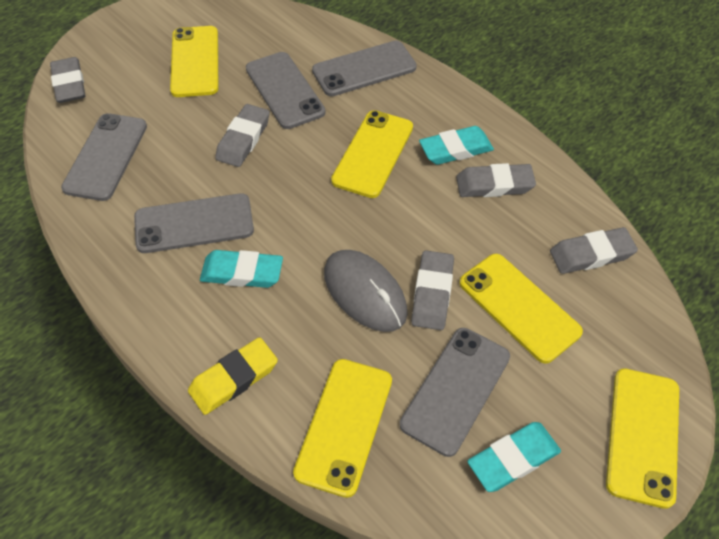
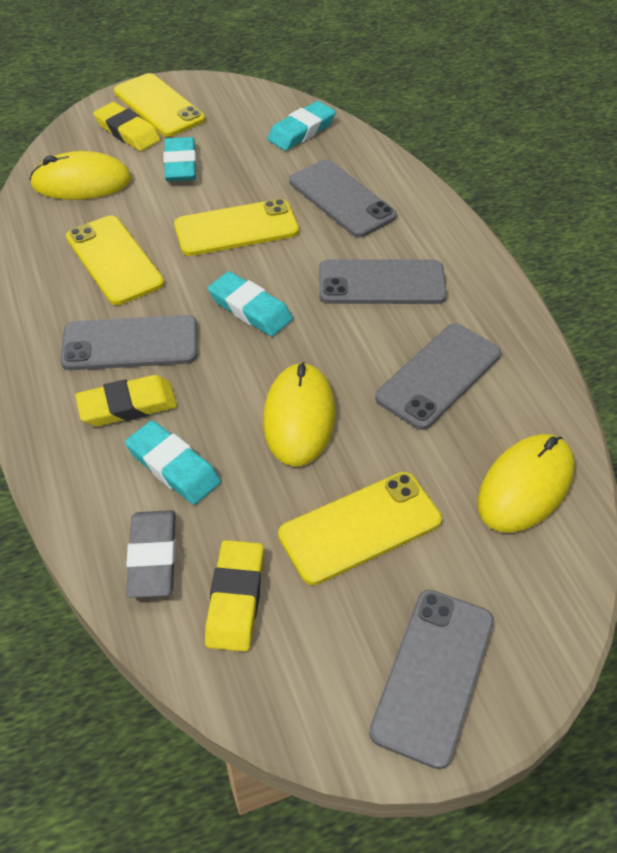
grey eraser: [50,57,86,103] [215,104,270,167] [411,250,454,330] [456,163,536,197] [550,227,638,274] = 5 -> [126,510,176,598] = 1
grey mouse: [324,250,408,332] = 1 -> none = 0
turquoise eraser: [200,250,283,288] [419,126,494,165] [467,422,561,492] = 3 -> [125,420,221,505] [163,137,197,182] [208,271,293,336] [267,101,336,151] = 4
yellow eraser: [188,337,278,415] = 1 -> [75,375,177,426] [93,102,161,151] [205,540,264,652] = 3
yellow mouse: none = 0 -> [29,151,132,200] [263,362,335,467] [477,434,575,533] = 3
yellow phone: [170,26,218,97] [293,359,392,498] [331,110,413,198] [459,254,583,363] [606,368,679,509] = 5 -> [66,216,164,305] [114,73,205,137] [174,199,299,256] [278,472,442,585] = 4

